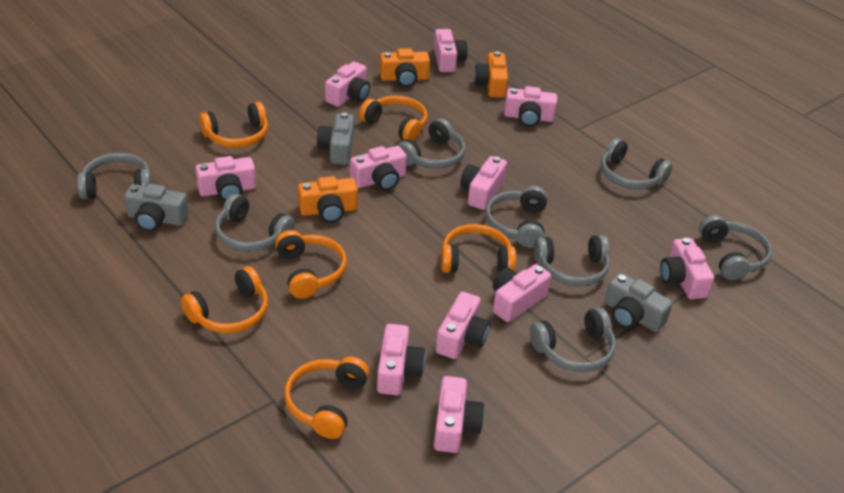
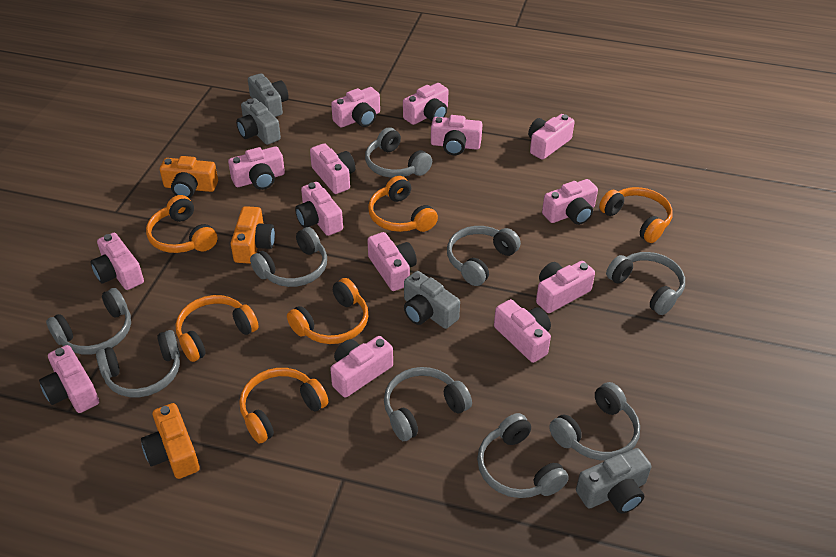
grey camera: [124,184,189,231] [317,112,354,165] [605,273,673,332] = 3 -> [236,98,281,145] [248,73,289,117] [404,271,460,329] [576,448,651,514] = 4
grey headphones: [77,153,152,199] [215,194,295,252] [397,118,465,169] [485,186,547,248] [530,307,616,372] [534,235,610,287] [601,138,672,189] [699,215,772,280] = 8 -> [46,288,131,355] [96,330,180,397] [250,227,327,287] [365,127,432,178] [384,367,472,441] [447,226,521,286] [477,413,569,498] [549,382,640,460] [606,252,685,315] = 9
pink camera: [195,156,256,202] [325,62,370,107] [350,146,407,191] [377,324,425,395] [434,29,468,72] [434,376,484,453] [436,292,490,359] [460,156,507,210] [493,264,551,322] [504,86,557,127] [660,238,714,299] = 11 -> [39,345,99,413] [91,233,144,290] [228,146,285,190] [295,182,343,236] [310,143,355,194] [330,336,393,398] [331,87,380,128] [367,232,417,291] [403,83,449,125] [431,115,483,155] [494,299,551,363] [528,114,575,160] [536,261,595,313] [542,179,598,225] = 14

